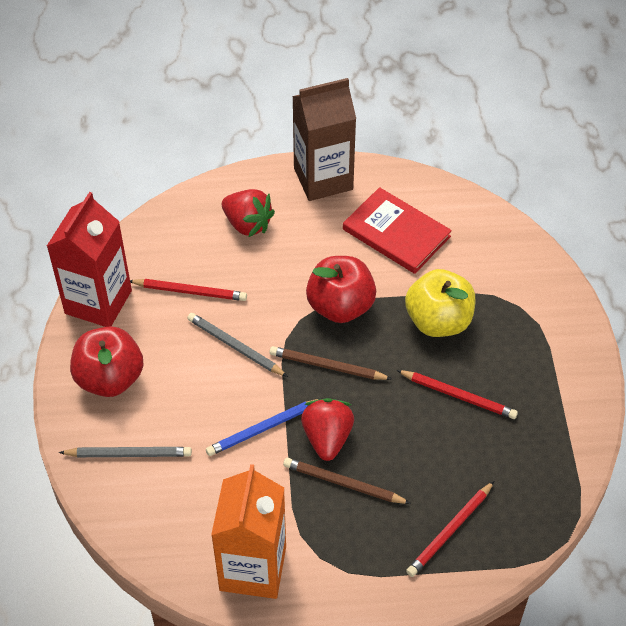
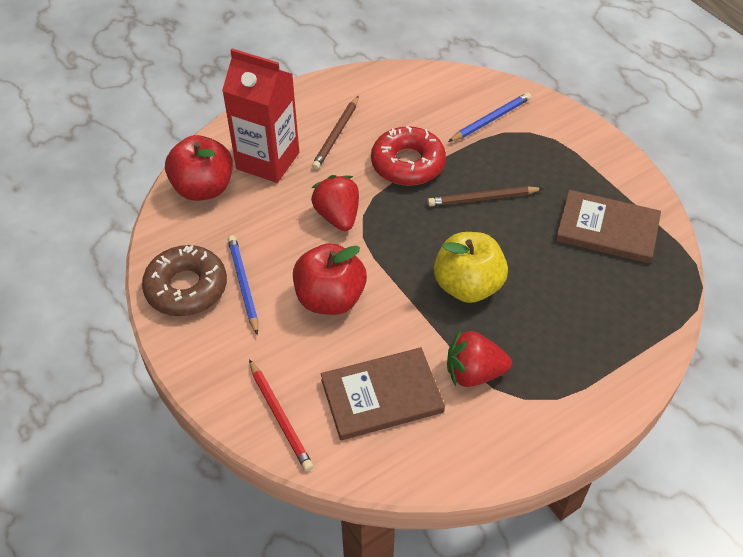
blue pencil: [206,398,323,456] = 1 -> [228,235,258,335] [448,92,531,142] = 2
brown book: none = 0 -> [321,347,445,440] [555,190,661,264] = 2
brown carton: [292,78,356,201] = 1 -> none = 0
brown donut: none = 0 -> [142,245,227,316] = 1
grey pencil: [59,447,192,457] [187,313,288,377] = 2 -> none = 0
orange carton: [211,464,286,599] = 1 -> none = 0
red book: [343,187,452,274] = 1 -> none = 0
red donut: none = 0 -> [371,126,446,186] = 1
red pencil: [130,279,247,301] [397,370,518,419] [406,481,494,577] = 3 -> [249,359,313,471] = 1

